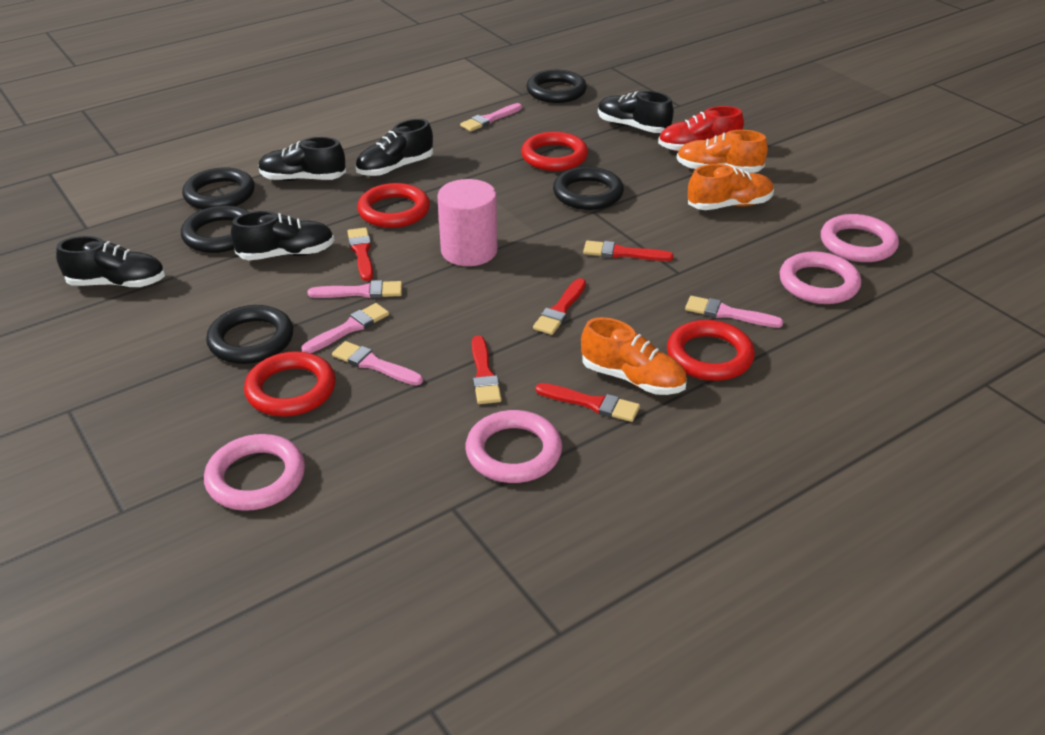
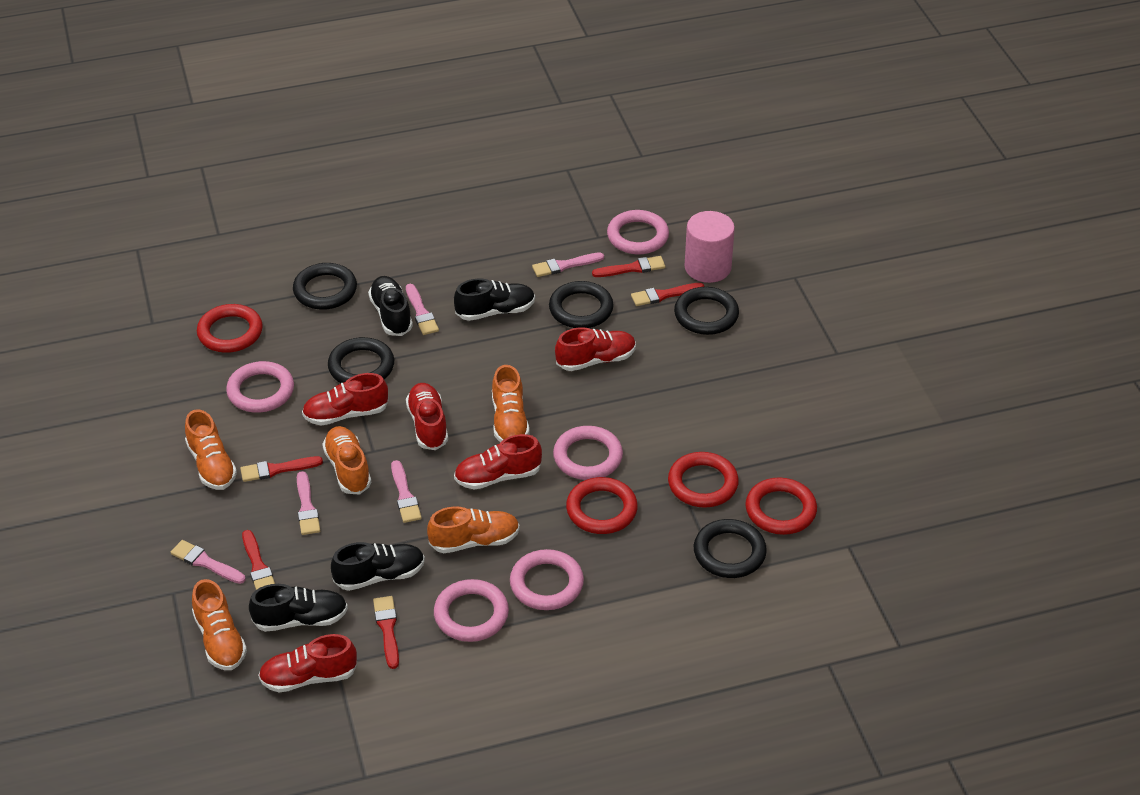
black shoe: [56,236,165,288] [231,211,334,260] [258,137,346,181] [355,119,433,176] [598,91,674,133] = 5 -> [249,584,348,632] [331,542,425,591] [368,276,413,336] [454,279,535,321] = 4
orange shoe: [581,317,687,395] [677,130,768,173] [688,164,774,210] = 3 -> [185,409,237,490] [192,579,247,670] [322,426,372,495] [427,506,520,553] [492,365,529,442] = 5
pink ring: [204,434,305,511] [465,410,562,483] [779,251,861,304] [821,214,899,262] = 4 -> [226,361,294,413] [434,579,509,642] [510,549,584,610] [553,426,623,480] [607,210,669,254] = 5
red shoe: [658,106,744,151] = 1 -> [258,634,357,692] [302,373,388,425] [406,383,448,450] [454,434,542,490] [555,327,636,371] = 5

